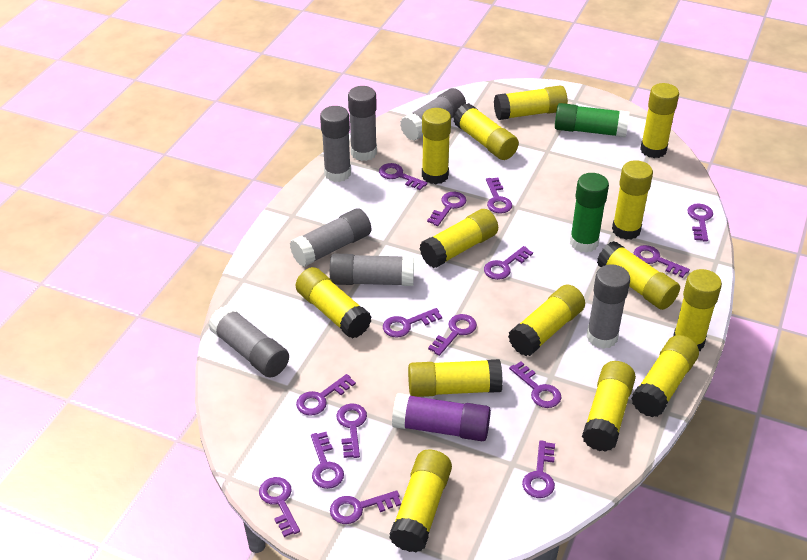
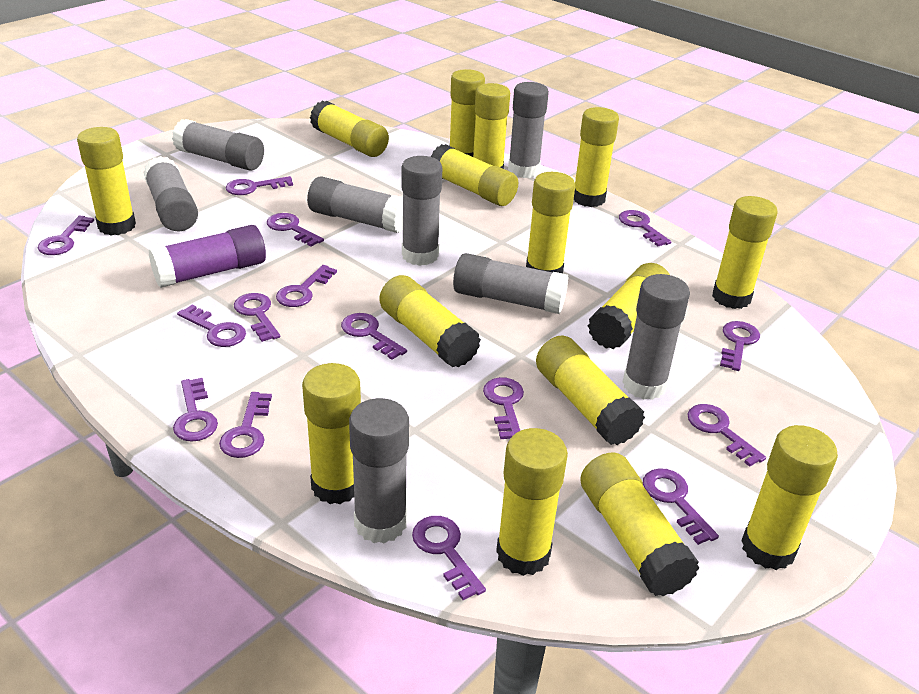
green glue stick: [555,103,629,138] [570,173,609,253] = 2 -> none = 0
grey glue stick: [208,305,289,378] [290,208,371,267] [320,106,351,182] [330,254,414,286] [348,86,377,161] [400,88,466,141] [586,264,630,349] = 7 -> [143,156,198,231] [172,119,264,171] [307,176,403,233] [349,398,409,543] [401,156,442,266] [453,253,569,314] [508,82,549,178] [623,274,690,400] = 8
yellow glue stick: [296,267,372,339] [389,449,452,552] [408,359,503,397] [419,209,498,268] [422,108,451,184] [453,103,519,160] [494,85,568,120] [508,285,585,356] [582,361,636,452] [597,241,680,310] [612,160,653,240] [631,335,699,417] [640,83,679,158] [673,269,722,351] = 14 -> [77,127,136,236] [302,363,361,504] [310,100,389,157] [379,275,481,367] [430,144,518,206] [449,69,485,157] [473,83,510,169] [496,428,568,576] [526,172,575,274] [536,336,645,445] [574,107,619,207] [580,453,699,596] [588,263,670,349] [712,196,778,309] [741,425,838,570] = 15

